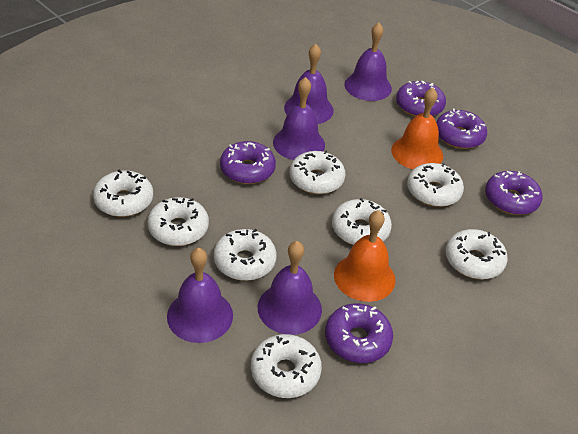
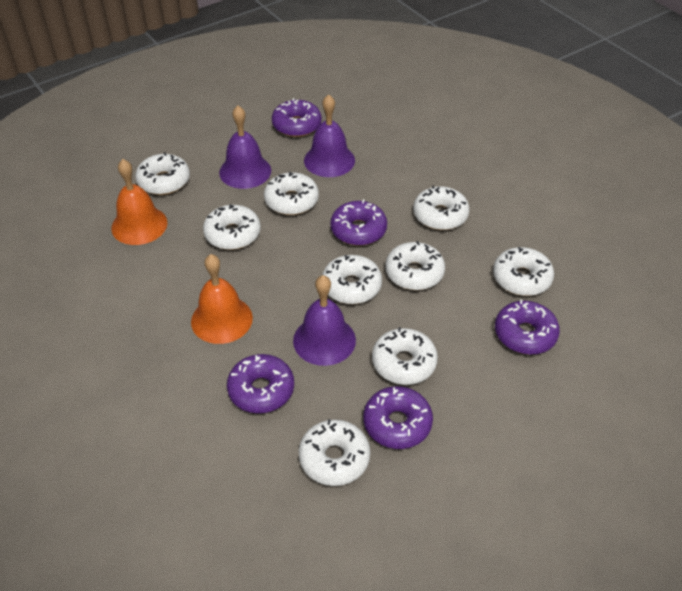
purple bell: [167,248,233,343] [258,241,322,335] [273,77,325,160] [284,44,334,124] [345,23,392,101] = 5 -> [219,106,271,189] [293,275,356,366] [304,94,355,177] = 3
white donut: [93,170,153,217] [148,197,209,246] [214,229,276,281] [251,334,322,398] [290,150,346,194] [332,198,392,245] [407,163,464,207] [446,229,508,279] = 8 -> [135,152,190,195] [203,204,261,250] [264,172,319,215] [298,419,371,486] [322,255,382,304] [372,327,438,385] [385,241,445,290] [413,185,470,230] [493,247,554,296] = 9

